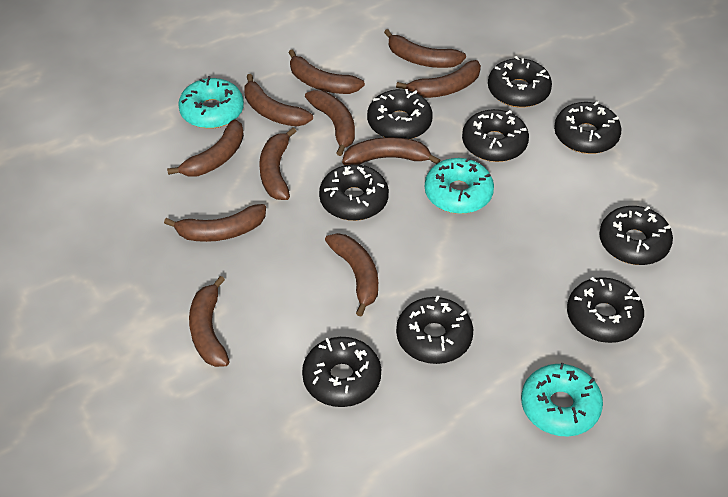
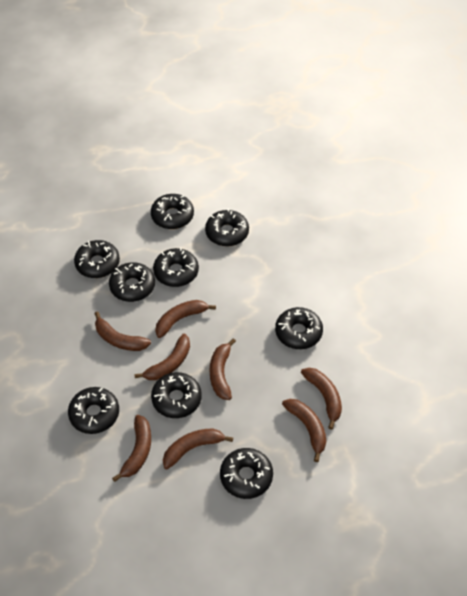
brown banana: [164,204,266,242] [167,119,244,176] [189,276,230,367] [244,74,313,127] [259,127,297,200] [288,49,365,94] [305,90,355,156] [325,233,378,316] [342,137,440,165] [384,29,466,68] [396,60,481,98] = 11 -> [94,311,151,351] [112,415,151,482] [134,334,190,380] [155,300,216,338] [163,428,233,469] [210,338,236,400] [282,399,326,462] [301,368,342,430] = 8
turquoise donut: [178,76,244,129] [425,157,494,214] [521,363,603,437] = 3 -> none = 0

